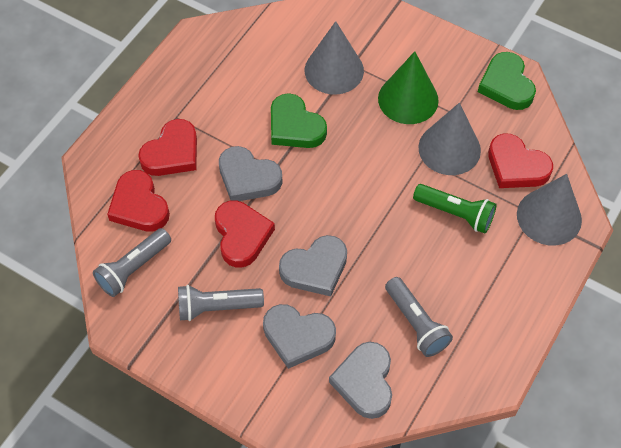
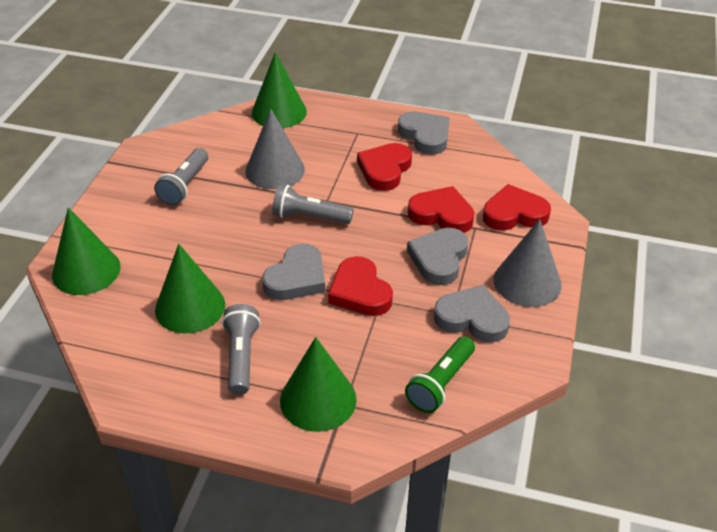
green cone: [378,51,439,124] = 1 -> [52,207,121,295] [155,244,225,333] [252,52,307,128] [280,337,357,432] = 4
green heart: [271,93,327,148] [478,52,536,110] = 2 -> none = 0
grey cone: [305,21,364,94] [419,103,481,175] [517,174,582,246] = 3 -> [245,108,305,189] [494,219,562,307] = 2

